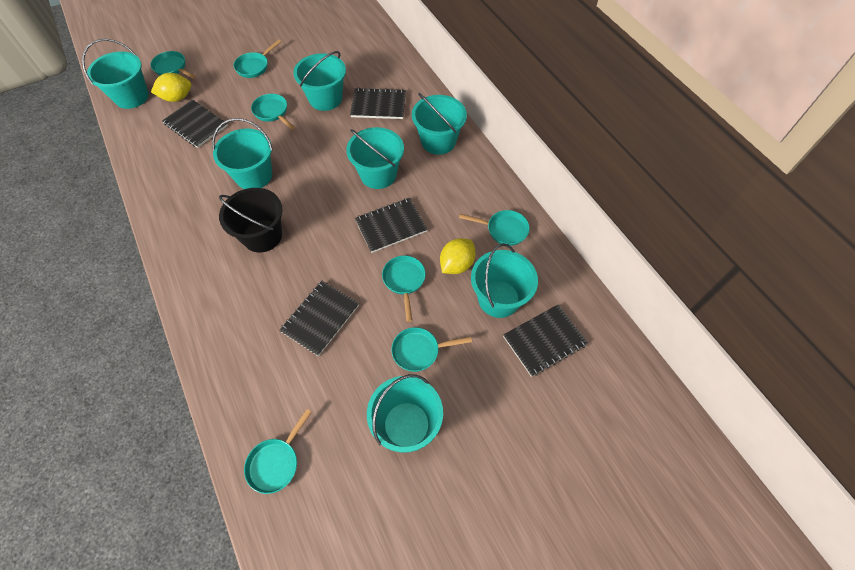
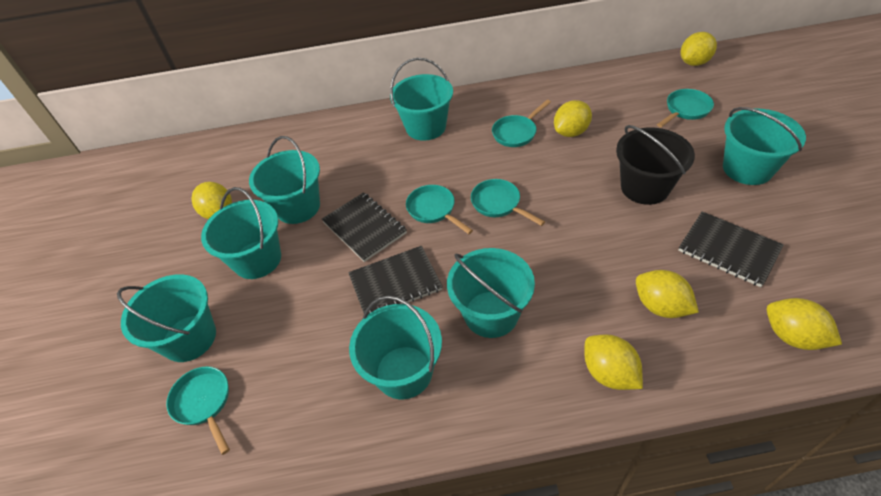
black notebook: [162,100,228,148] [279,281,359,356] [350,87,406,119] [355,198,428,253] [503,304,588,377] = 5 -> [322,192,407,262] [348,246,443,314] [678,211,784,287] = 3
turquoise pan: [150,51,196,79] [233,39,281,78] [244,409,312,494] [251,94,295,130] [382,256,426,322] [391,327,472,372] [459,210,530,246] = 7 -> [166,366,230,455] [406,185,473,234] [471,179,545,226] [492,100,551,147] [657,89,714,127] = 5
yellow lemon: [151,73,191,102] [440,238,476,274] = 2 -> [191,182,232,219] [554,100,592,137] [584,334,643,390] [636,270,699,318] [681,32,717,66] [767,298,842,350] = 6

